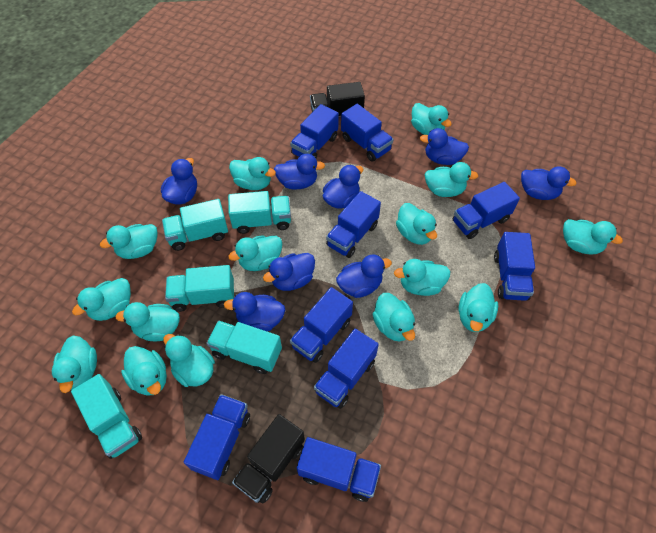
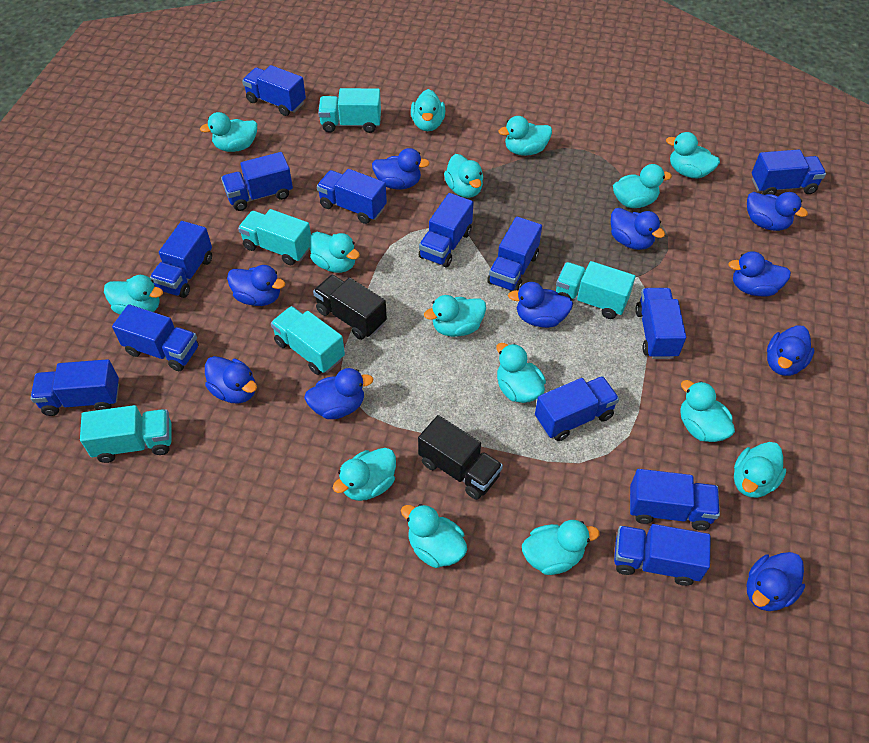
blue duck: [161,158,197,205] [224,292,285,331] [263,253,315,291] [274,154,325,189] [323,165,363,209] [336,254,392,298] [420,128,469,165] [521,166,577,200] = 8 -> [205,356,257,403] [227,265,285,306] [304,368,374,419] [372,148,430,189] [508,282,573,328] [611,208,665,250] [728,251,791,297] [747,192,808,231] [747,552,805,611] [767,325,815,376] = 10
blue truck: [184,394,250,480] [290,104,339,159] [290,287,353,363] [297,437,381,502] [314,329,379,409] [326,191,381,258] [341,104,394,162] [453,182,520,239] [494,232,535,301] = 9 -> [31,359,119,416] [112,304,199,371] [150,221,212,298] [221,152,293,211] [242,65,306,116] [317,169,387,224] [419,193,474,268] [487,216,542,291] [535,376,619,441] [614,524,711,586] [630,469,720,531] [635,288,686,359] [752,150,826,195] = 13

